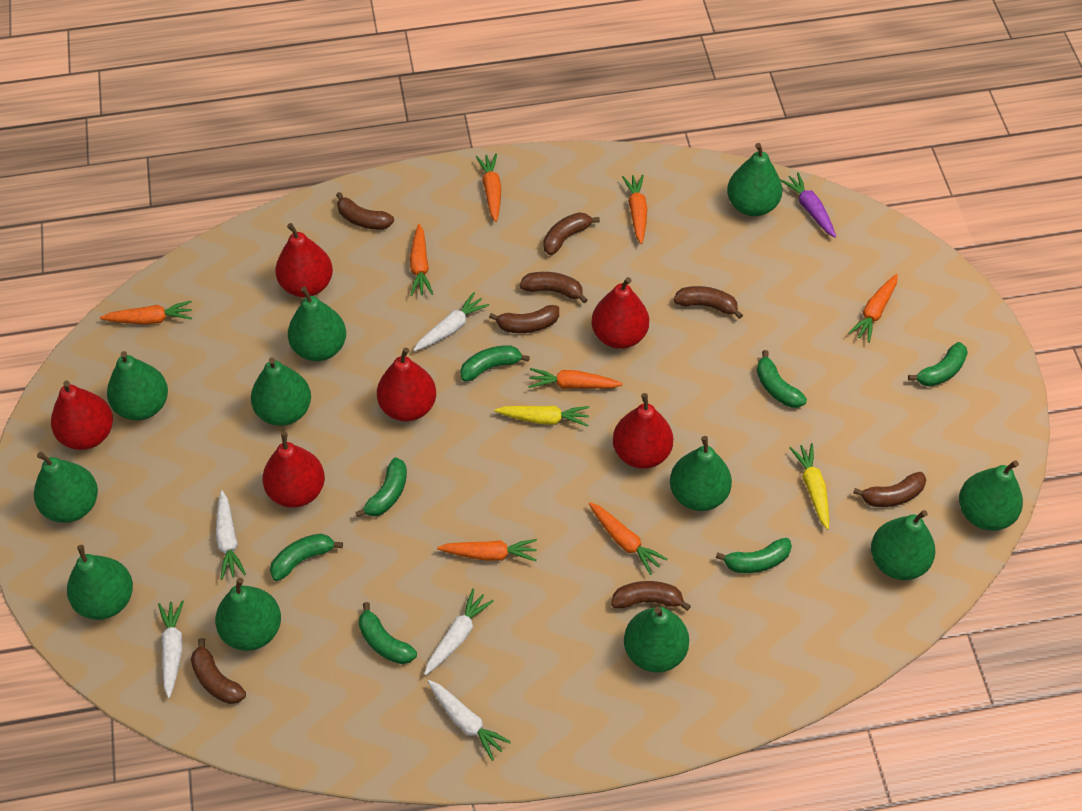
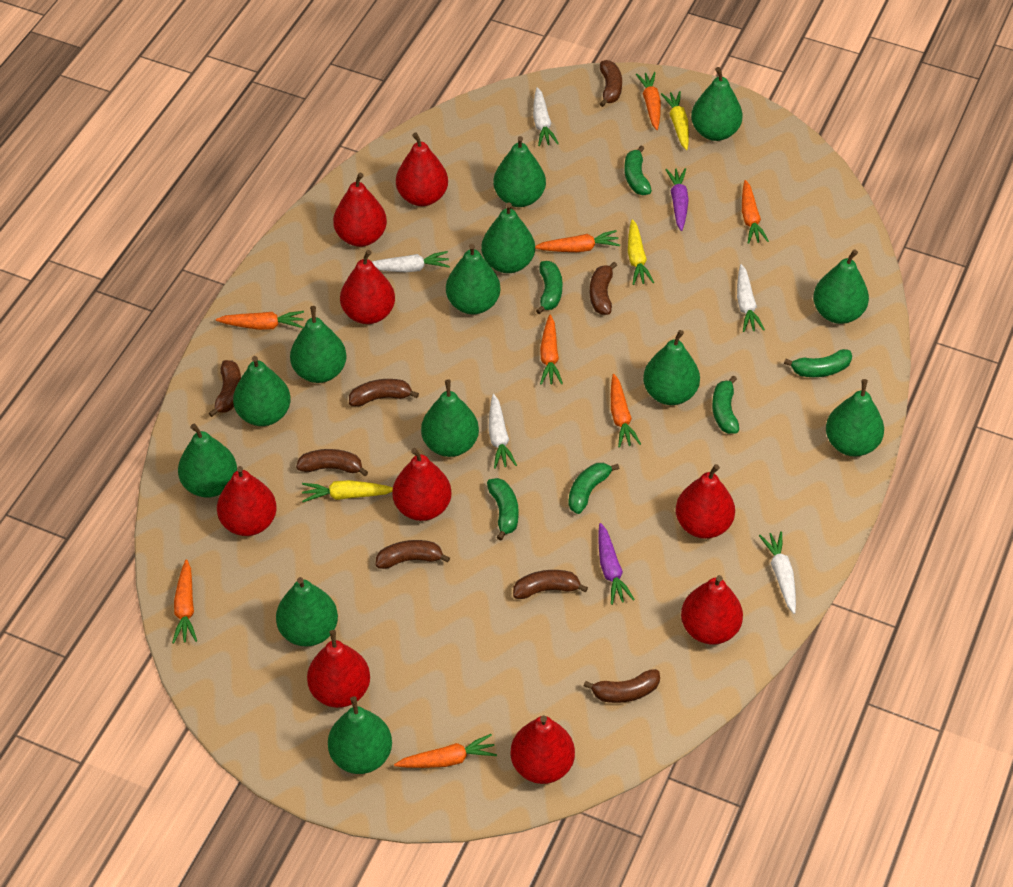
green banana: [270,534,343,581] [356,457,407,517] [359,602,417,664] [460,346,530,382] [716,538,792,573] [757,350,807,408] [908,342,968,387] = 7 -> [487,478,519,541] [536,261,563,314] [568,463,619,514] [624,146,652,195] [712,376,739,434] [784,349,852,377] = 6
green pear: [34,452,98,523] [67,545,133,620] [107,351,168,420] [215,578,281,651] [251,357,311,426] [288,287,346,361] [624,606,689,673] [670,436,732,511] [727,143,782,216] [871,510,935,580] [959,460,1023,531] = 11 -> [178,424,237,498] [233,356,291,426] [276,577,338,647] [290,306,347,383] [328,696,392,774] [421,380,479,457] [446,244,501,314] [481,202,535,273] [493,136,546,207] [643,330,700,405] [691,67,743,141] [813,249,869,324] [826,379,884,457] = 13
purple carrot: [781,172,836,238] = 1 -> [598,523,635,605] [665,168,689,231] = 2
red pear: [51,380,113,450] [263,432,325,508] [275,223,333,297] [377,348,436,421] [591,277,649,349] [613,393,673,469] = 6 -> [217,466,277,536] [307,630,370,708] [333,173,387,247] [340,250,395,324] [392,448,451,521] [396,132,448,206] [510,715,575,784] [676,464,735,539] [681,575,743,644] = 9
yellow carrot: [494,406,590,427] [790,443,829,530] = 2 -> [302,480,393,502] [628,219,654,285] [661,91,689,150] = 3

